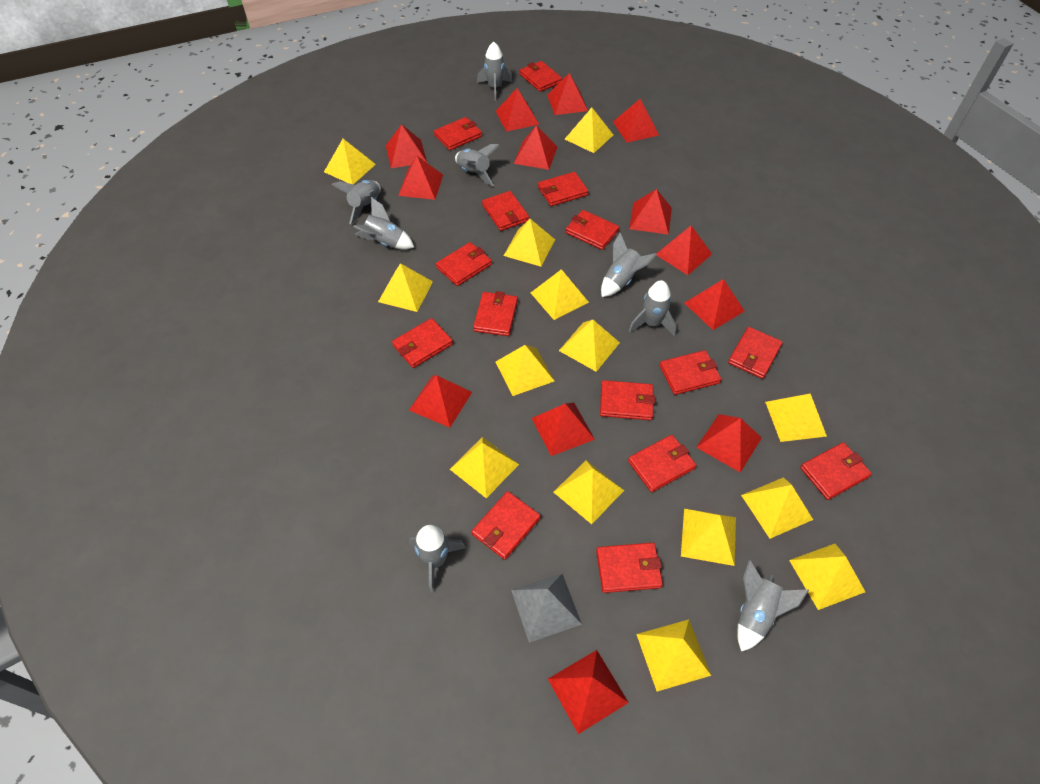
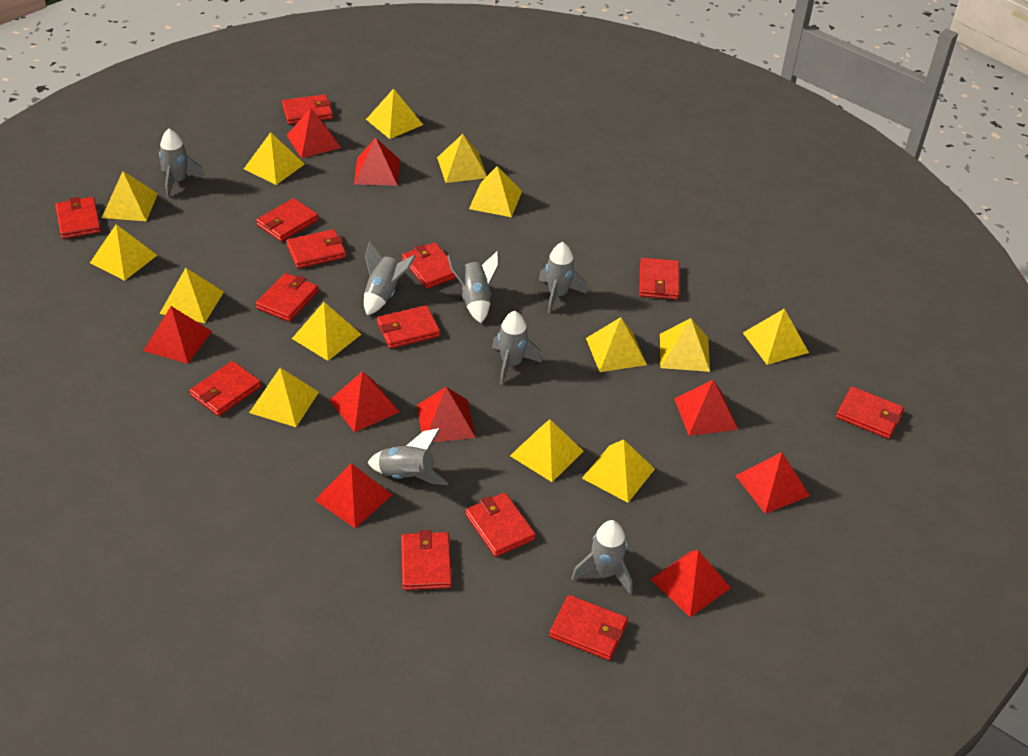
grey pyramid: [511,573,582,643] = 1 -> none = 0
grey rocket: [332,180,381,224] [353,197,414,249] [409,525,466,592] [455,144,500,187] [477,42,513,101] [601,233,657,297] [628,280,677,337] [737,560,809,652] = 8 -> [159,129,205,198] [364,242,416,315] [367,428,449,485] [447,251,499,323] [492,311,542,385] [539,242,586,313] [571,520,632,594] = 7
red pyramid: [386,124,427,168] [398,156,443,200] [409,375,472,428] [496,88,539,132] [514,125,557,170] [532,403,595,456] [547,73,588,115] [548,650,629,734] [613,99,659,143] [629,189,672,235] [656,226,712,275] [685,279,744,330] [696,414,762,472] = 13 -> [143,306,212,364] [286,108,341,158] [315,463,392,528] [330,371,400,432] [354,138,400,186] [417,387,476,442] [650,550,731,617] [674,380,738,436] [735,452,810,514] = 9
red wallet: [392,318,453,368] [434,117,482,150] [436,242,492,286] [471,491,540,560] [473,291,518,336] [482,191,529,231] [519,61,562,92] [538,172,588,206] [566,210,619,250] [596,543,663,593] [600,380,655,420] [628,435,696,492] [660,350,722,395] [728,327,783,379] [800,442,872,500] = 15 -> [55,197,101,239] [190,361,261,416] [256,198,318,242] [256,273,319,322] [282,94,333,124] [286,229,346,268] [377,305,440,349] [401,530,452,590] [402,242,457,289] [466,492,536,557] [549,595,628,660] [639,258,679,300] [836,387,904,439] = 13

